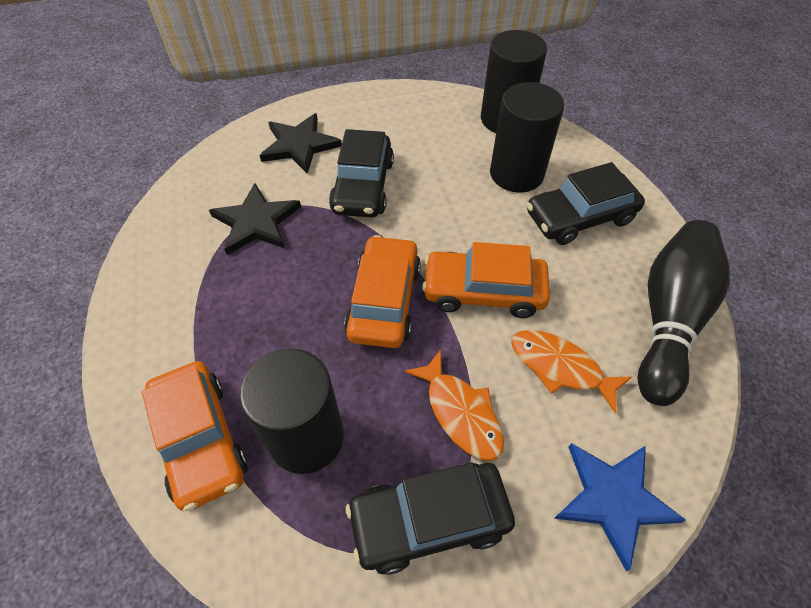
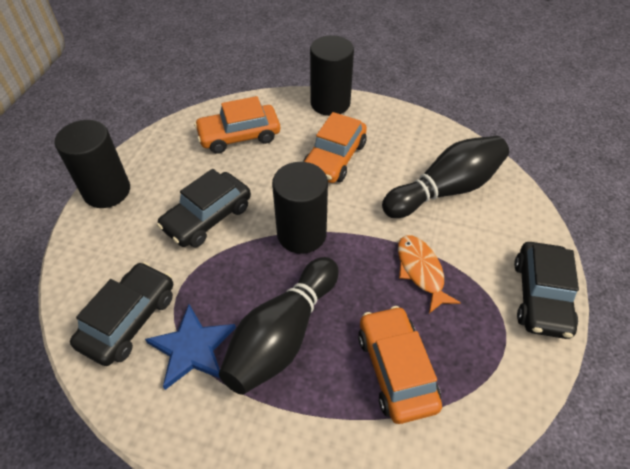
black bowling pin: [638,220,730,406] = 1 -> [219,257,339,395] [382,136,509,218] = 2
black star: [209,183,301,255] [259,113,342,174] = 2 -> none = 0
orange fish: [404,350,504,461] [511,330,632,414] = 2 -> [398,235,461,313] = 1

